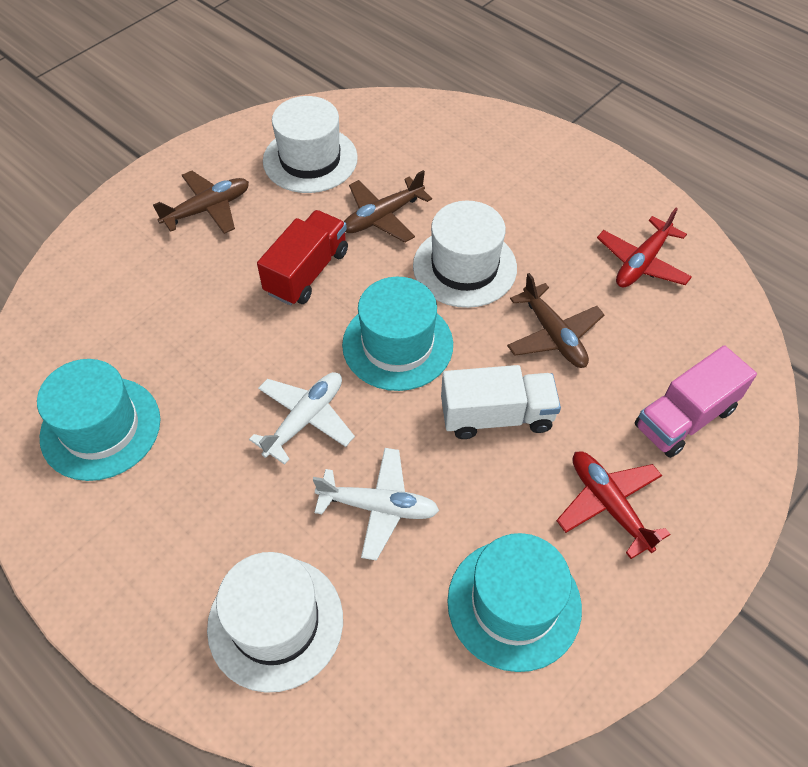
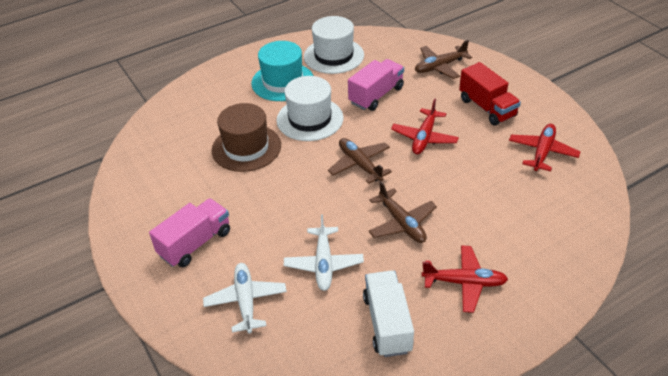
brown hat: none = 0 -> [211,103,281,172] = 1
pink truck: [635,345,757,458] = 1 -> [149,198,230,267] [348,59,404,111] = 2
red plane: [556,451,670,559] [597,208,692,287] = 2 -> [391,98,459,155] [422,245,508,313] [509,124,580,171] = 3
turquoise hat: [37,359,160,481] [342,277,453,391] [447,533,582,672] = 3 -> [251,41,313,101] = 1
white hat: [207,552,343,693] [263,96,358,193] [413,200,517,308] = 3 -> [276,76,344,141] [304,16,364,74] = 2

